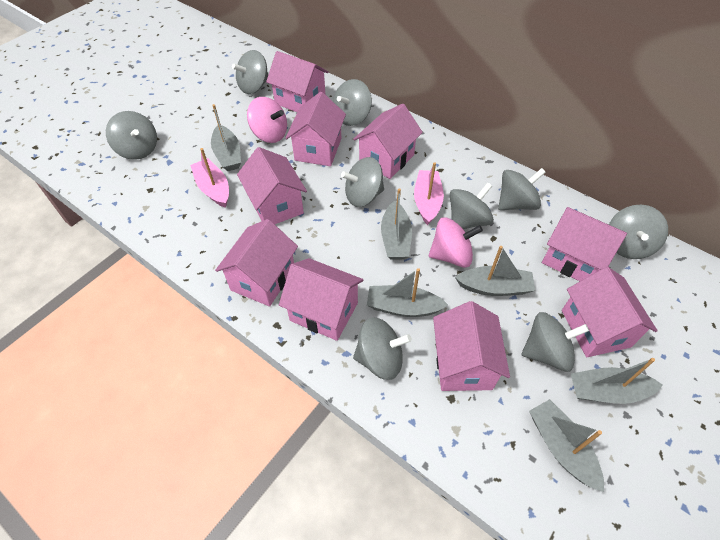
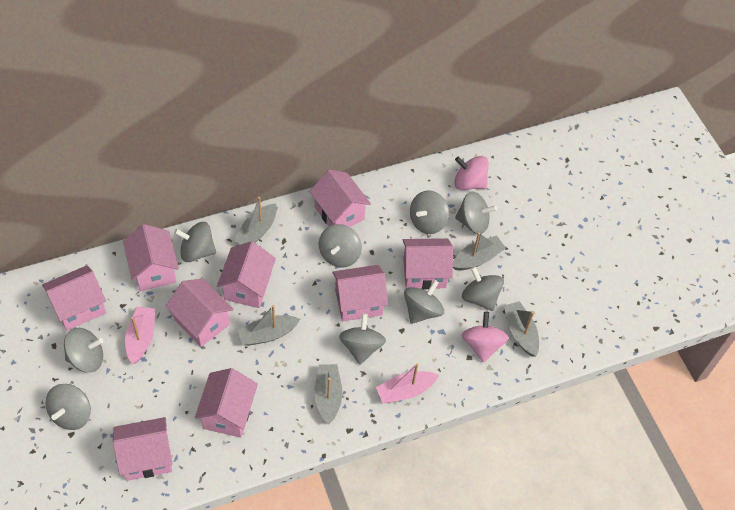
grey boat: [211,104,241,171] [367,268,448,317] [381,188,412,259] [455,246,535,296] [529,399,604,492] [571,358,663,404] = 6 -> [234,197,277,244] [237,305,300,346] [314,364,342,424] [453,232,506,270] [504,301,539,356] = 5

